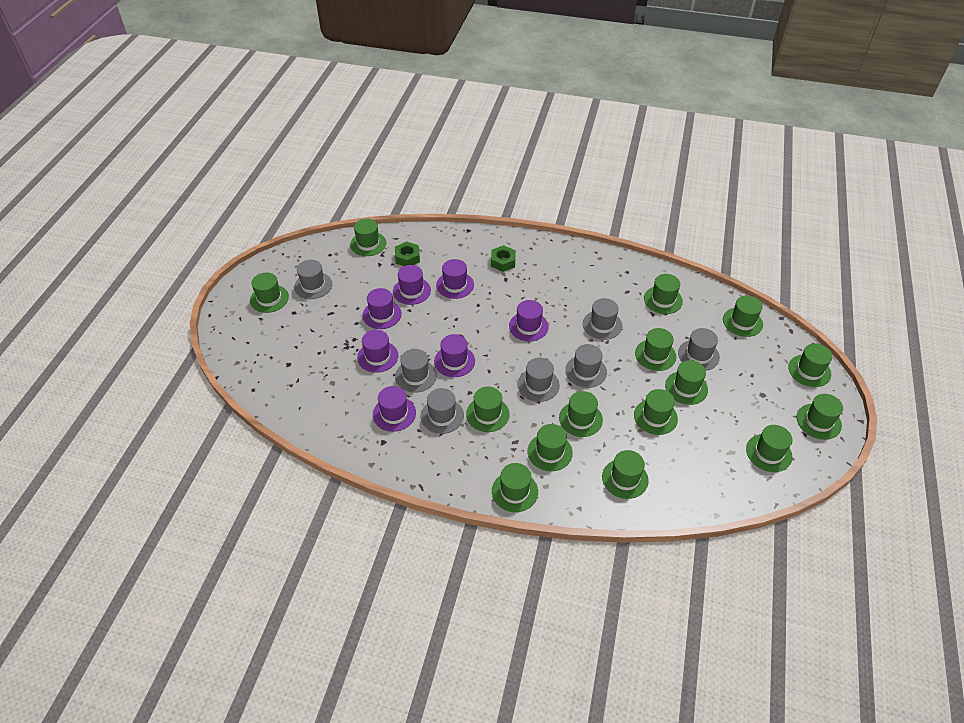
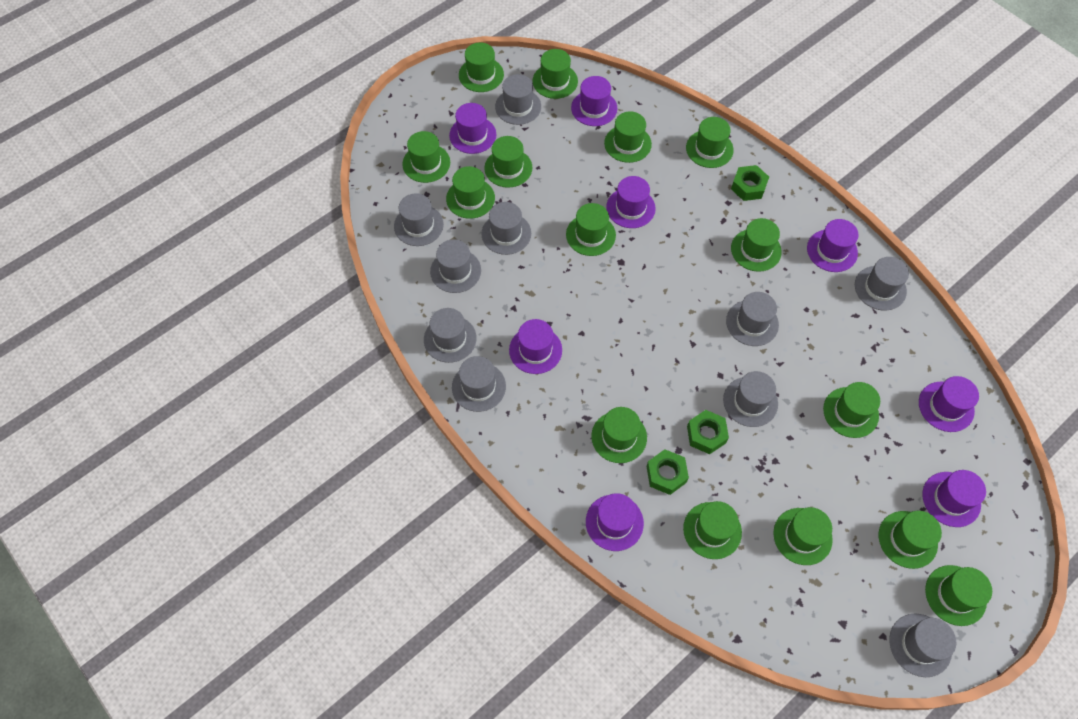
green nut: [395,241,420,266] [491,245,516,272] = 2 -> [647,449,689,495] [687,410,729,454] [731,165,769,201] = 3
grey hat: [294,260,332,299] [395,349,437,393] [421,388,464,434] [517,358,560,402] [565,344,607,388] [583,298,622,340] [678,328,720,371] = 7 -> [394,193,444,246] [424,308,477,363] [430,239,481,293] [452,356,506,412] [481,202,531,255] [495,74,541,125] [723,371,778,427] [726,292,779,346] [855,257,909,311] [889,614,956,677] = 10
purple hat: [357,330,398,373] [362,288,402,329] [373,386,416,432] [393,265,431,305] [434,334,475,377] [436,259,474,299] [509,300,549,342] = 7 -> [449,103,496,154] [509,319,562,374] [571,76,617,126] [586,493,644,551] [606,176,656,228] [807,219,858,272] [919,376,979,432] [923,470,986,527] = 8

